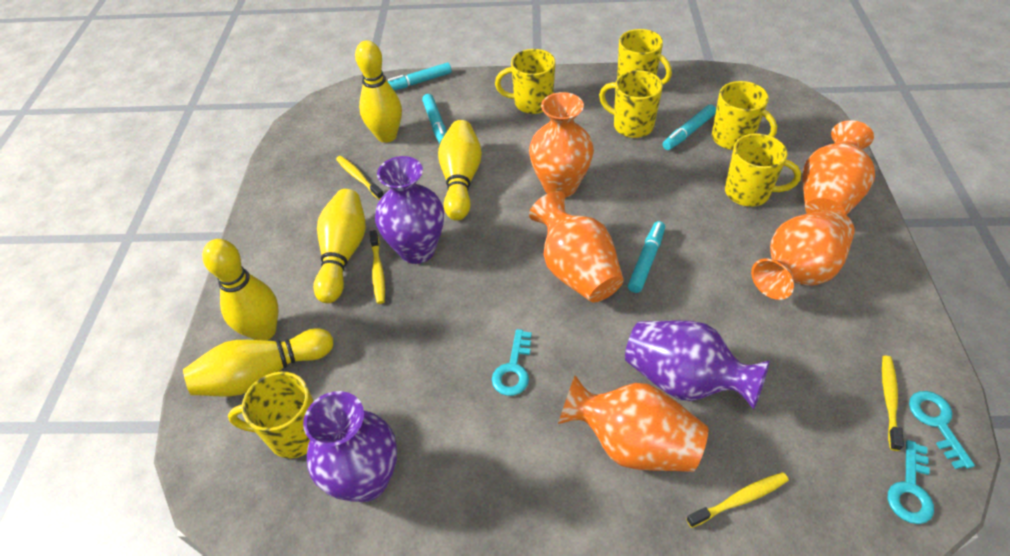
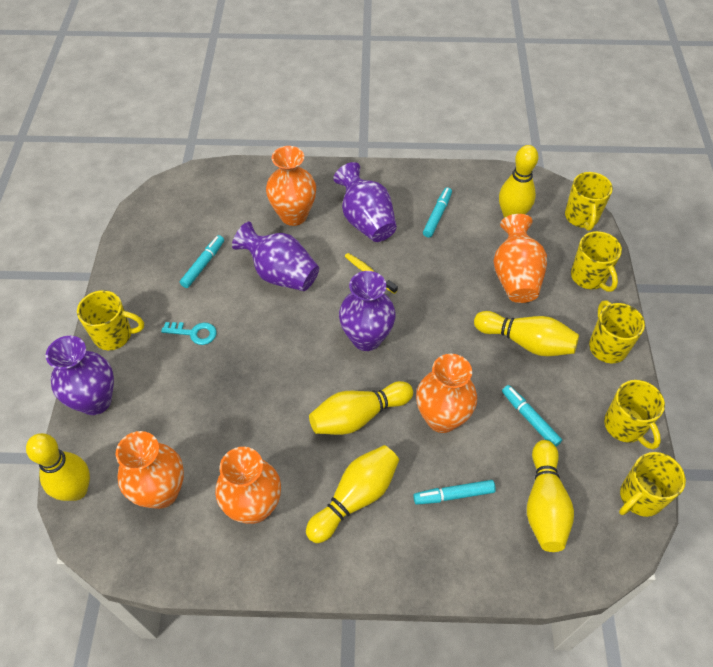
purple vase: [303,391,397,502] [375,156,444,264] [625,320,770,410] = 3 -> [46,336,114,415] [232,222,319,291] [333,162,397,242] [339,271,396,351] = 4
turquoise key: [492,329,532,396] [888,440,934,524] [909,391,975,469] = 3 -> [161,322,217,345] = 1
yellow bowling pin: [183,328,333,396] [202,239,279,341] [313,189,365,303] [355,40,402,143] [438,120,482,221] = 5 -> [26,433,90,501] [306,445,399,543] [309,381,413,435] [474,311,579,356] [499,145,538,218] [527,440,574,552] = 6
yellow toothbrush: [336,156,383,200] [370,230,385,304] [686,472,789,528] [882,356,904,451] = 4 -> [345,253,398,294] = 1

